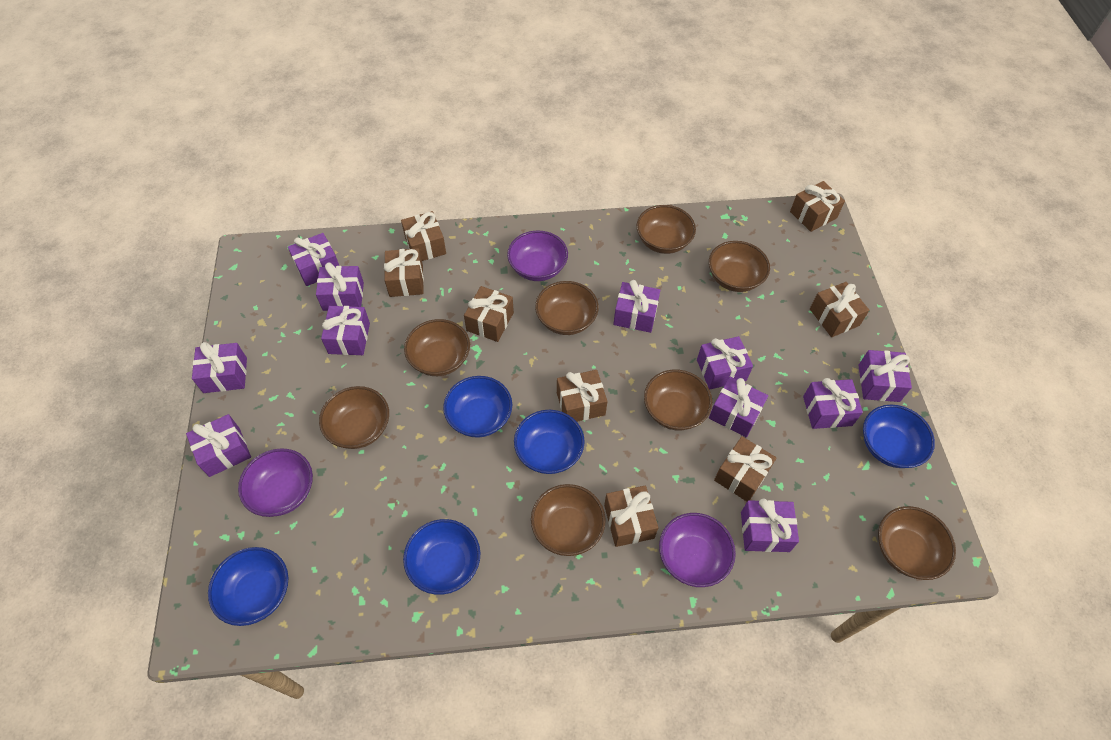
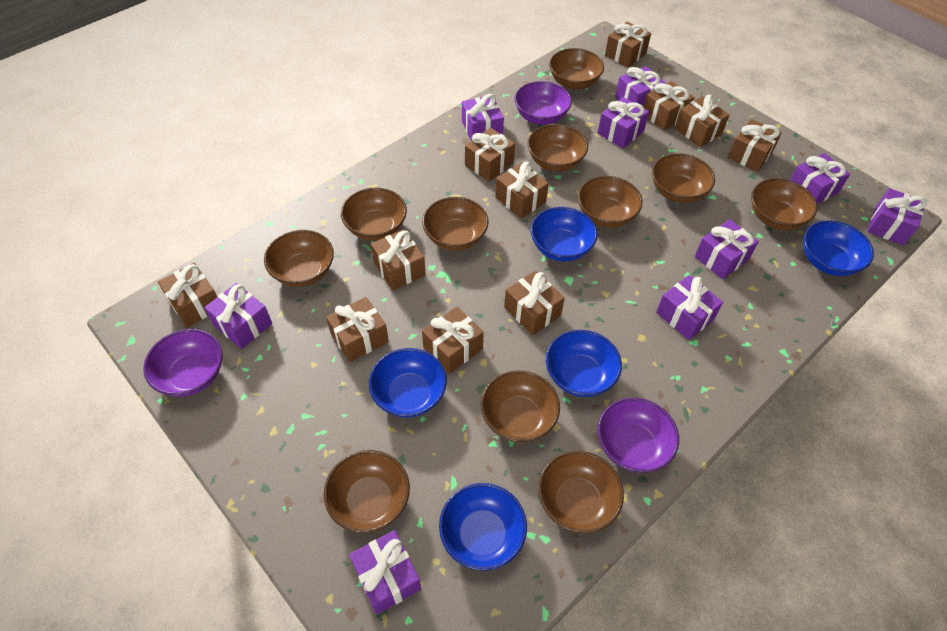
brown bowl: [319,386,389,449] [404,319,470,376] [531,484,606,556] [535,281,599,335] [637,205,696,254] [644,370,712,431] [709,241,770,292] [878,506,956,580] = 8 -> [264,230,334,287] [324,450,410,533] [341,188,407,241] [422,197,489,251] [481,371,560,442] [527,124,588,171] [538,451,624,533] [549,48,604,89] [578,176,642,228] [652,153,715,203] [751,178,817,230] = 11
brown gift: [384,248,424,297] [401,211,446,261] [464,286,514,342] [557,370,607,422] [604,486,658,547] [714,436,776,502] [790,181,845,232] [810,282,869,337] = 8 -> [158,263,217,327] [326,297,389,362] [371,229,426,290] [422,306,484,374] [465,128,515,182] [495,162,549,219] [504,270,565,335] [605,22,651,68] [643,81,694,131] [675,94,729,147] [728,119,782,172] = 11
purple gift: [186,414,251,477] [192,342,247,393] [288,233,339,286] [316,262,364,311] [321,306,370,355] [613,280,660,333] [697,336,753,389] [709,377,768,437] [741,499,799,552] [803,378,863,429] [858,350,912,402] = 11 -> [204,283,272,349] [349,530,421,615] [462,94,504,141] [598,97,649,148] [615,66,666,106] [656,275,723,340] [695,219,759,279] [790,153,850,204] [867,188,927,245] = 9

